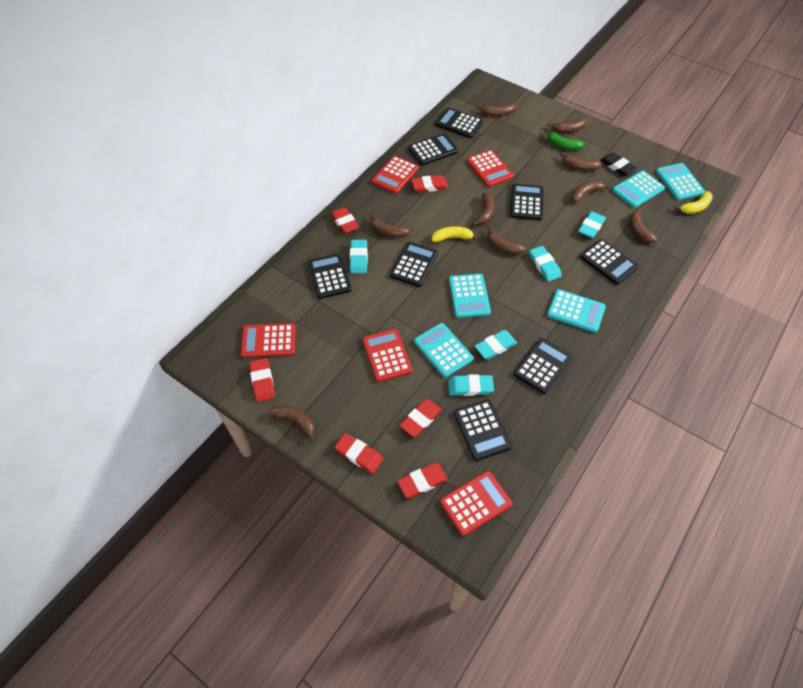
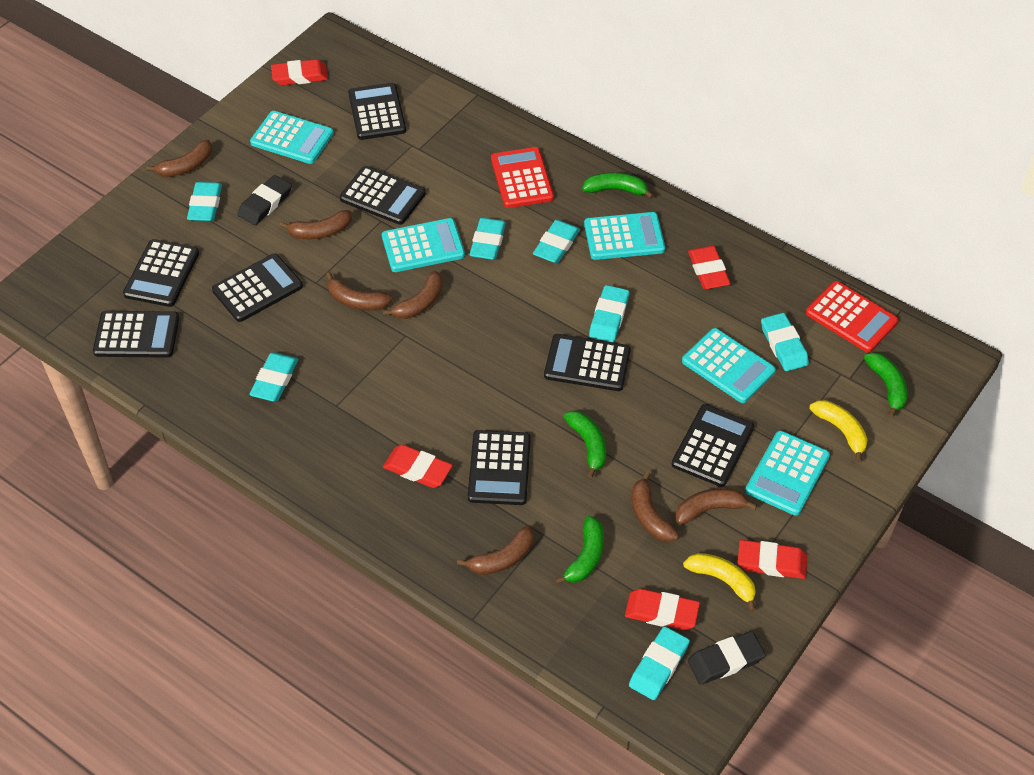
black eraser: [600,152,637,176] = 1 -> [238,175,292,225] [688,631,766,685] = 2
brown banana: [270,405,315,442] [370,213,410,237] [473,193,495,225] [477,103,516,116] [487,226,526,254] [548,117,587,133] [560,152,602,171] [572,181,610,203] [630,208,657,243] = 9 -> [146,140,212,177] [279,210,352,239] [326,272,393,310] [383,271,443,319] [457,525,534,575] [632,471,679,542] [675,488,757,525] = 7
green banana: [546,129,585,150] = 1 -> [555,516,604,584] [564,411,606,478] [582,172,654,199] [864,352,907,418] = 4
red calculator: [241,323,296,358] [363,329,413,382] [371,156,419,194] [440,471,512,536] [467,150,514,187] = 5 -> [491,147,554,208] [806,281,898,353] = 2
red eraser: [249,358,275,402] [330,207,359,234] [335,433,383,474] [397,463,448,498] [399,399,442,437] [411,175,448,193] = 6 -> [271,59,328,85] [383,445,453,488] [625,589,700,630] [688,246,731,289] [738,540,807,579] = 5
turquoise eraser: [350,240,368,273] [448,374,494,396] [475,330,517,359] [529,246,562,282] [578,211,606,238] = 5 -> [187,182,222,221] [249,353,298,401] [469,218,506,260] [533,220,580,263] [589,285,629,342] [629,626,690,700] [761,313,809,371] = 7

